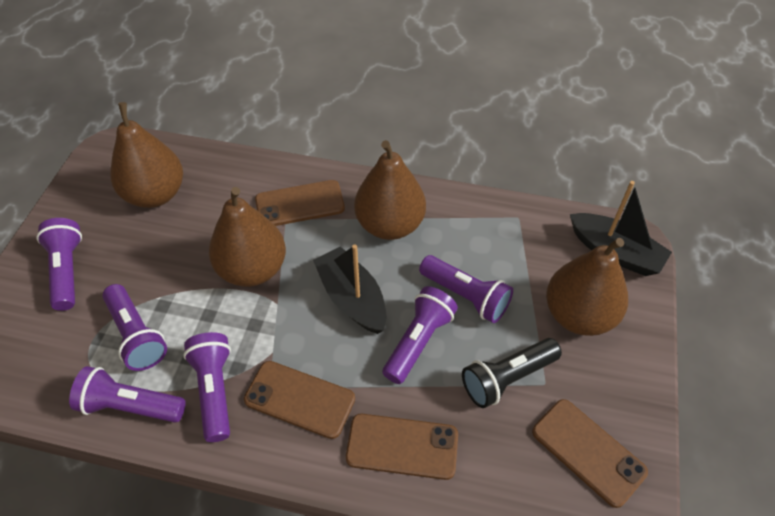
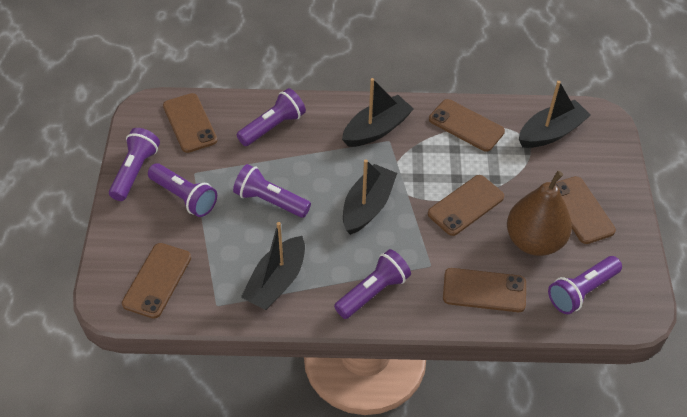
black boat: [313,245,387,334] [570,181,672,276] = 2 -> [241,222,305,310] [342,78,414,147] [343,159,397,235] [519,81,591,148] = 4
black flashlight: [462,338,562,408] = 1 -> none = 0
brown pear: [110,102,183,208] [209,187,286,287] [354,140,426,240] [546,238,628,336] = 4 -> [507,171,572,256] = 1
brown phone: [244,361,355,439] [255,180,345,226] [346,414,458,480] [532,399,648,508] = 4 -> [122,243,191,318] [163,93,218,153] [428,175,504,236] [429,99,505,152] [443,268,526,312] [555,176,616,244] = 6

